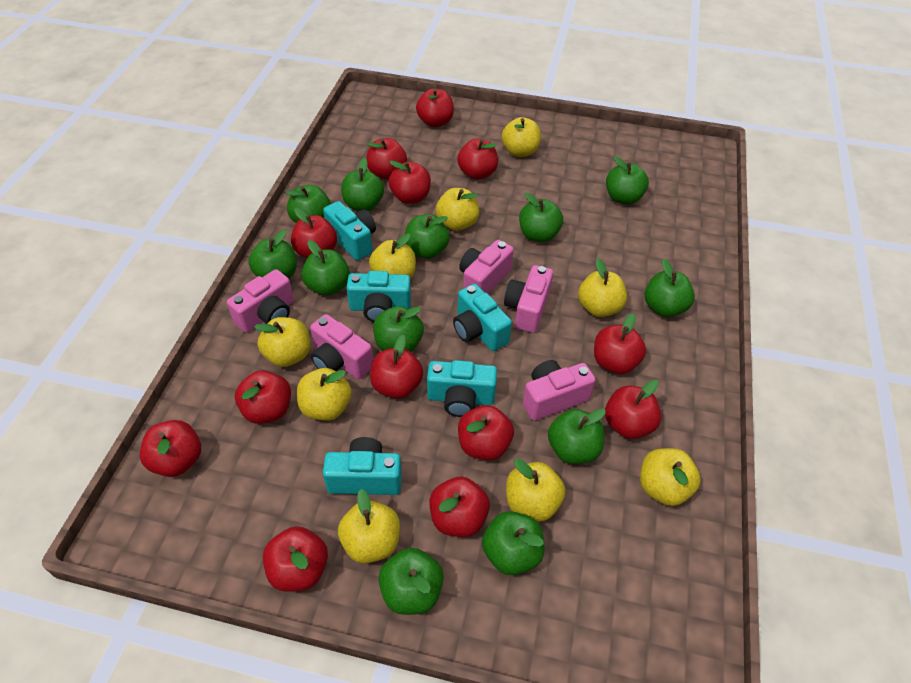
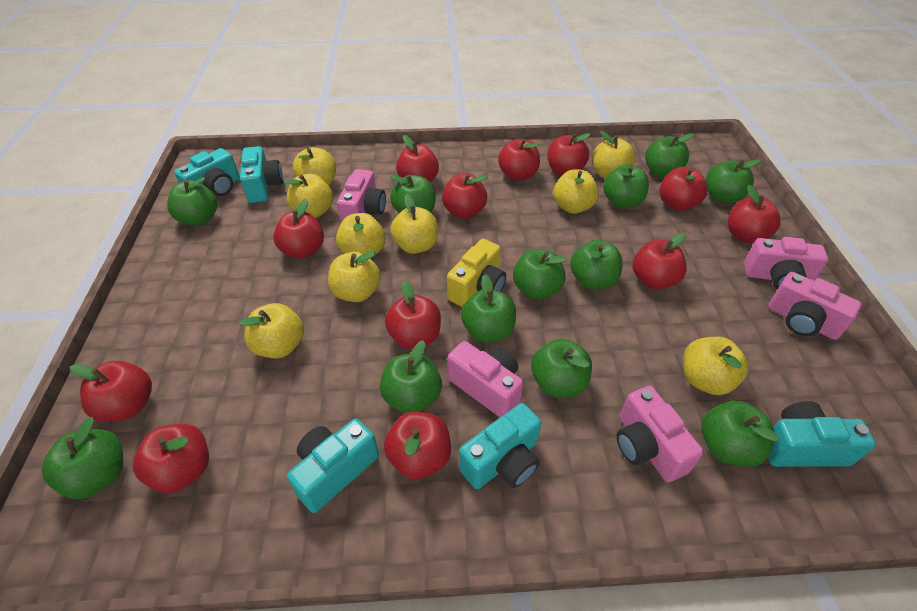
red apple: [140,420,201,477] [235,371,291,424] [263,526,328,592] [291,208,337,258] [366,138,407,179] [370,335,423,399] [389,160,431,204] [416,88,454,127] [429,477,490,537] [457,139,498,180] [458,405,514,460] [594,313,646,374] [605,380,661,439] = 13 -> [69,361,152,422] [133,424,209,493] [273,199,324,259] [384,412,451,479] [385,281,441,349] [396,135,439,182] [442,174,487,218] [498,139,540,181] [547,133,592,176] [633,233,687,289] [660,167,707,211] [728,185,780,243] = 12
yellow camera: none = 0 -> [447,239,506,307] = 1

